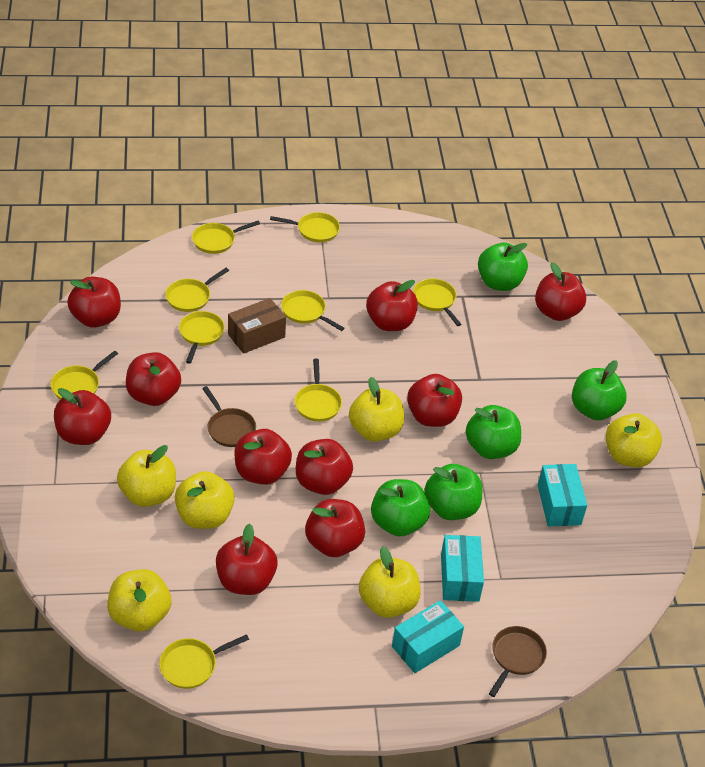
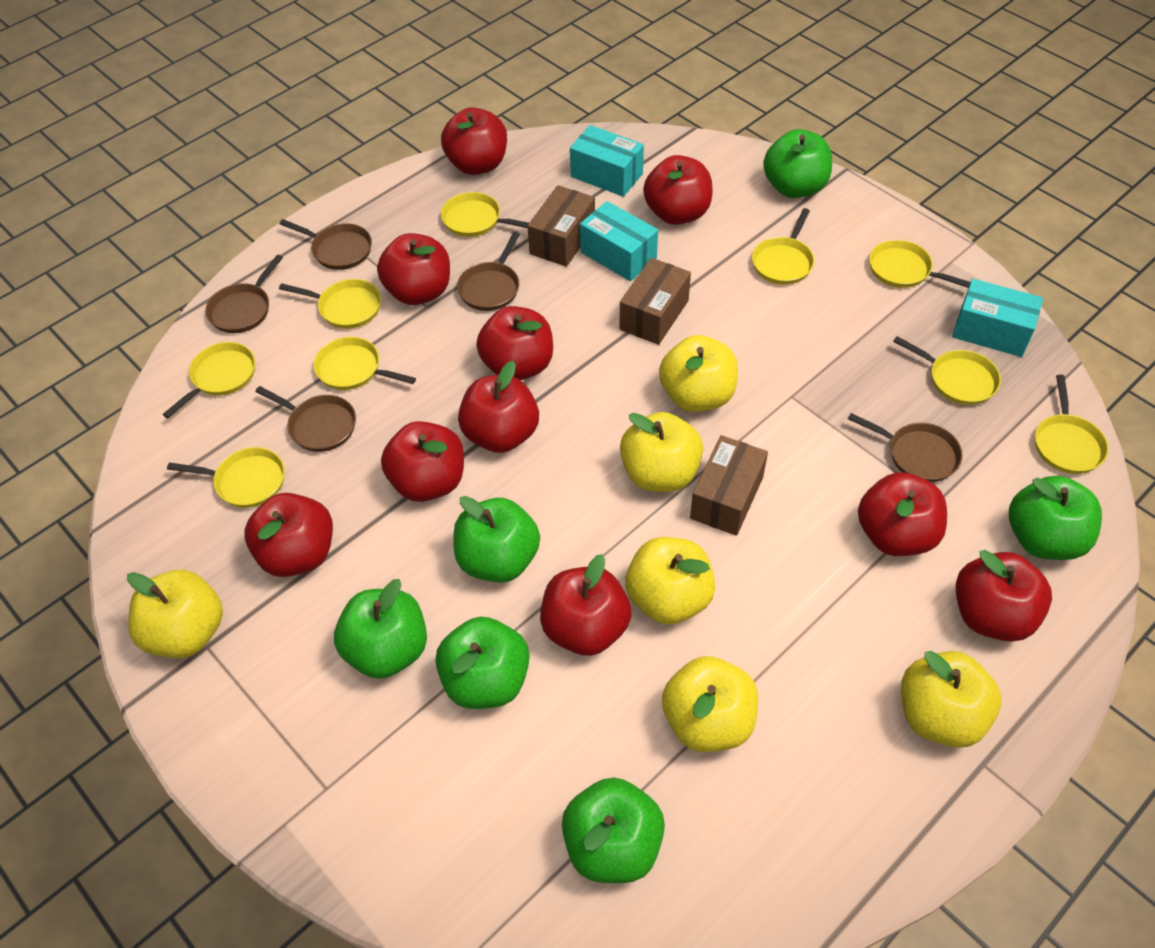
brown box: [228,298,286,354] = 1 -> [527,185,595,267] [620,258,691,345] [690,435,768,536] = 3
brown pan: [202,386,256,447] [489,626,547,697] = 2 -> [205,255,283,333] [255,386,356,452] [279,219,372,270] [457,232,520,311] [848,413,963,482] = 5
green apple: [371,479,430,537] [424,464,482,520] [466,405,521,459] [478,243,528,291] [572,360,627,420] = 5 -> [334,579,427,679] [435,617,529,709] [453,496,540,583] [562,777,665,883] [763,129,832,198] [1009,476,1102,560] = 6

